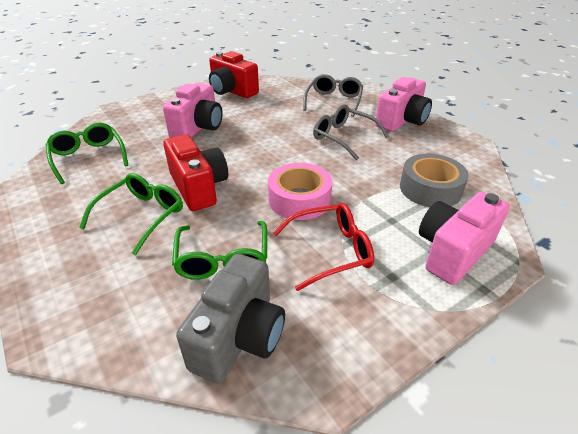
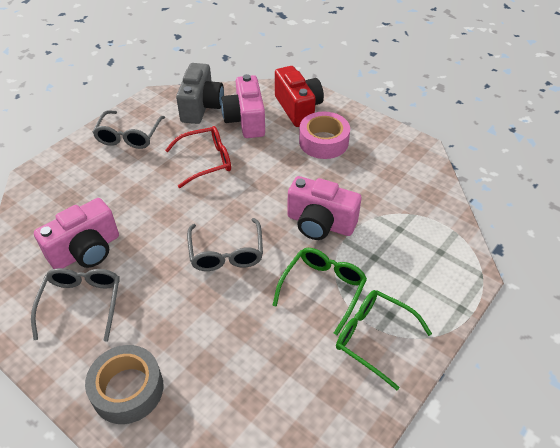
green glasses: [46,122,128,184] [79,173,183,255] [172,221,267,280] = 3 -> [272,248,367,335] [336,290,432,390] = 2
grey glasses: [303,74,363,117] [313,104,389,160] = 2 -> [31,268,120,341] [93,110,165,149] [187,218,263,271] = 3
red camera: [163,134,228,211] [209,51,259,98] = 2 -> [275,66,324,127] = 1

